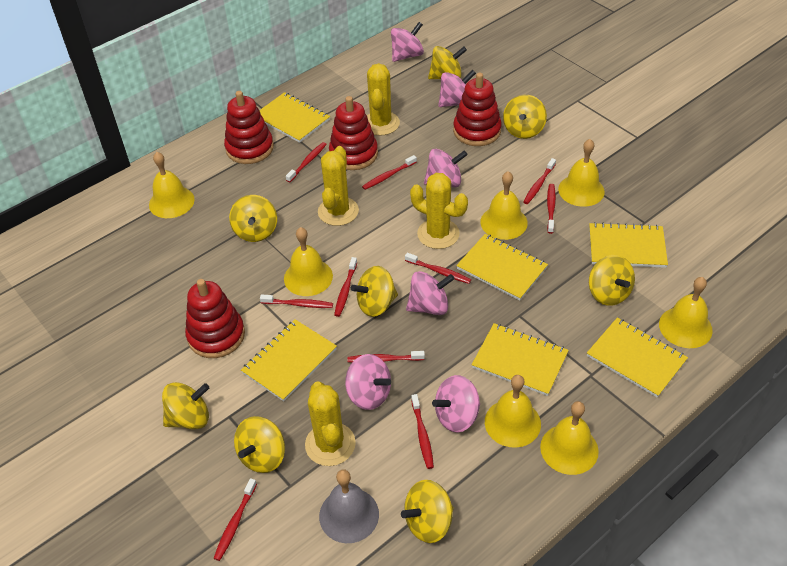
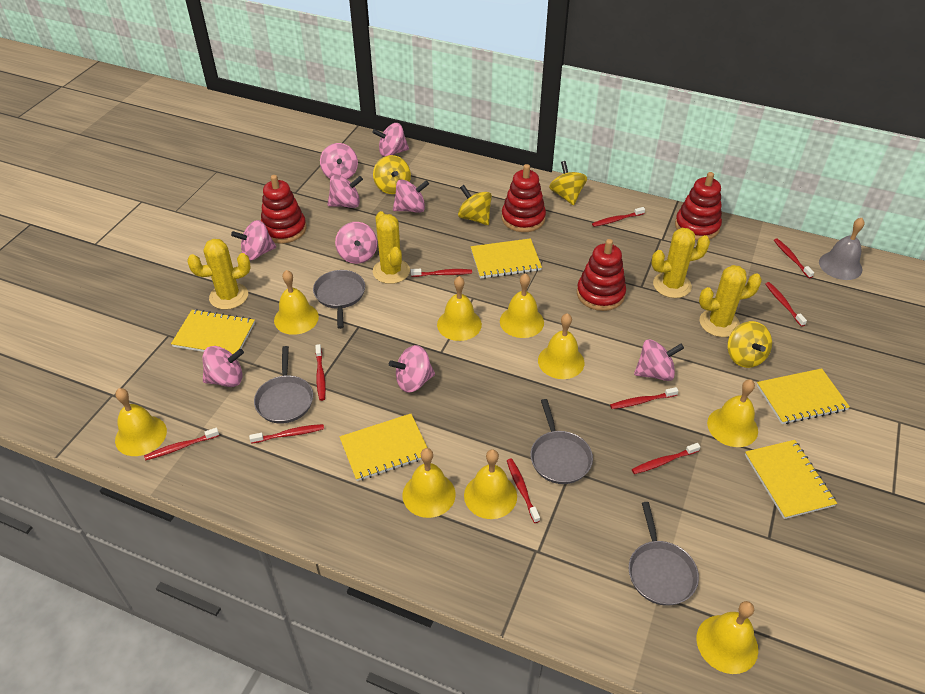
grey pan: none = 0 -> [254,346,313,424] [313,270,365,329] [530,399,593,484] [629,502,699,606] = 4
pink spinning top: [345,354,391,410] [391,22,424,62] [406,271,455,315] [424,149,468,188] [432,375,480,432] [438,70,476,107] = 6 -> [203,346,244,387] [231,220,276,260] [320,143,358,179] [328,175,363,208] [335,222,377,264] [372,123,409,157] [389,345,435,393] [393,180,429,213] [634,339,684,381] = 9
yellow bell: [149,152,195,218] [284,227,333,296] [480,171,528,240] [485,375,541,448] [540,401,599,475] [558,139,605,207] [659,277,713,348] = 7 -> [115,388,167,456] [274,270,319,335] [403,448,456,518] [437,276,482,341] [464,449,517,519] [500,273,544,338] [538,313,584,379] [696,601,758,674] [707,379,758,447] = 9
yellow notebook: [241,319,337,401] [259,92,330,143] [456,234,548,300] [472,323,569,396] [587,318,688,398] [589,222,668,268] = 6 -> [171,309,255,354] [340,414,427,481] [471,238,542,279] [745,440,837,519] [757,368,850,424] = 5
yellow spinning top: [162,382,209,429] [229,195,277,242] [234,416,285,473] [351,266,398,317] [401,480,454,543] [428,46,467,79] [503,95,547,139] [589,255,635,306] = 8 -> [373,155,411,194] [458,185,492,225] [549,161,587,205] [727,321,772,368] = 4

